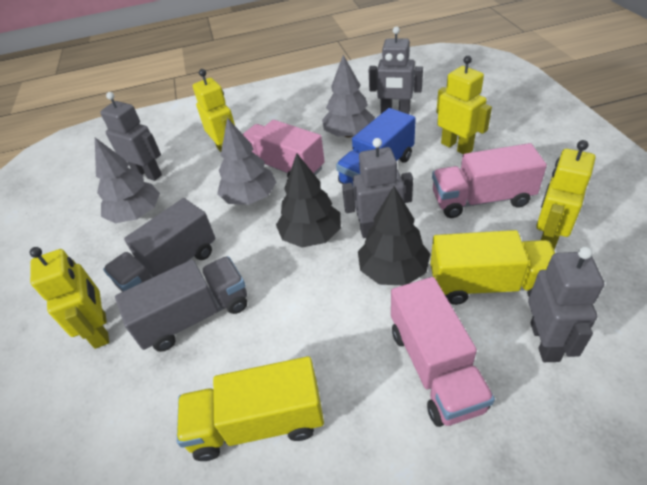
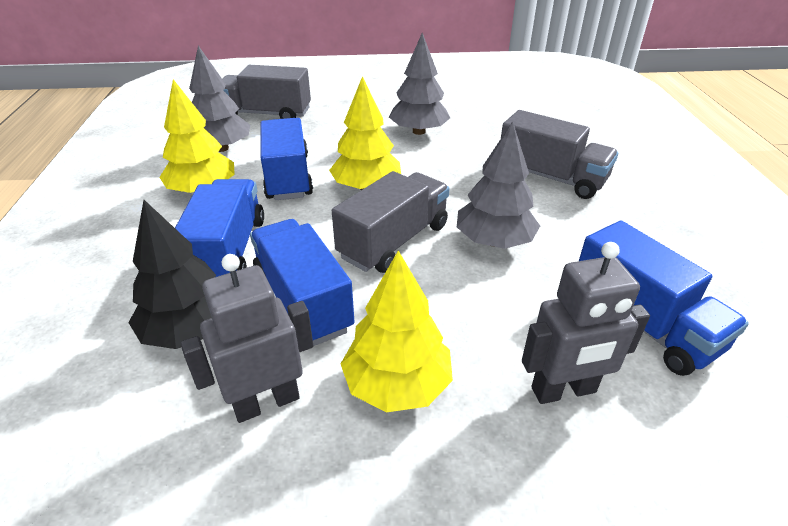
black tree: [276,153,341,247] [358,186,430,285] = 2 -> [128,200,216,349] = 1
blue truck: [336,108,416,185] = 1 -> [175,179,264,277] [250,219,355,346] [260,118,313,200] [579,221,749,376] = 4
grey robot: [100,92,162,181] [342,138,413,238] [369,26,423,114] [528,246,604,362] = 4 -> [181,254,314,423] [522,242,650,404] = 2
grey truck: [103,198,215,292] [115,256,247,352] = 2 -> [222,65,311,119] [332,171,449,273] [501,110,618,199] = 3
pink truck: [243,120,325,177] [391,277,495,427] [432,143,547,218] = 3 -> none = 0
yellow robot: [30,247,109,349] [193,69,235,152] [436,56,492,154] [536,140,596,250] = 4 -> none = 0
yellow tree: none = 0 -> [159,79,235,193] [329,76,401,190] [341,251,453,412] = 3
yellow truck: [177,356,324,461] [431,230,555,305] = 2 -> none = 0

